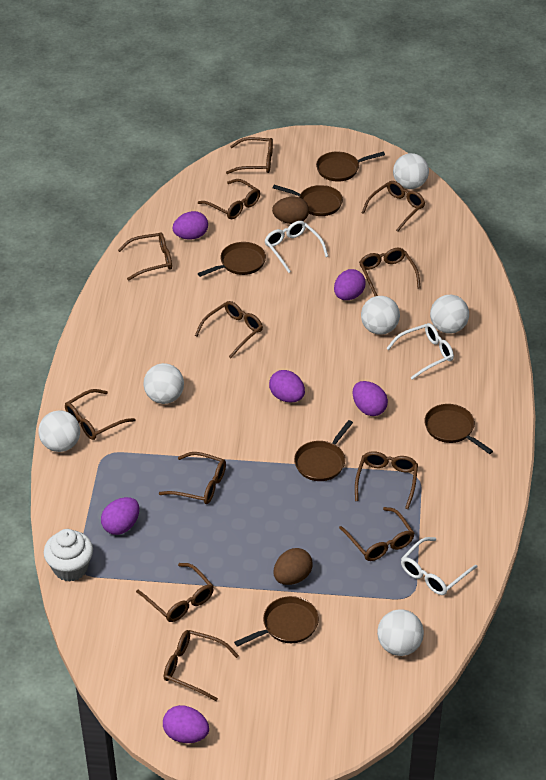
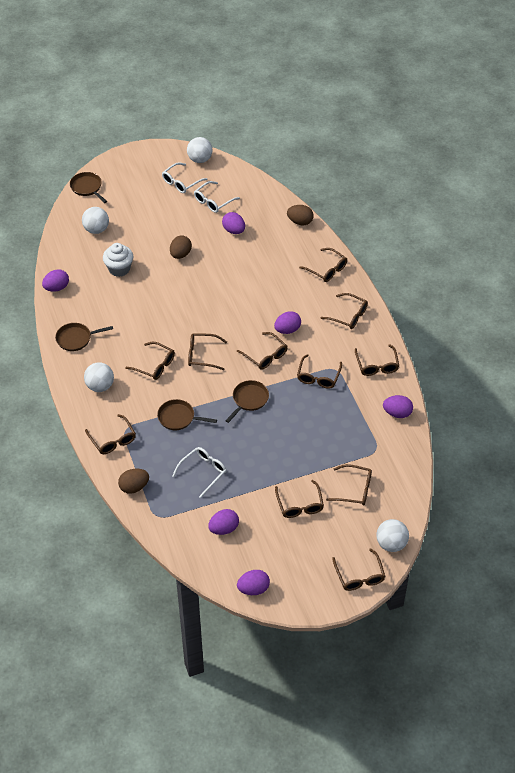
brown egg: [272,197,309,224] [274,548,313,585] = 2 -> [118,469,149,494] [170,235,192,259] [287,205,314,225] = 3
brown glasses: [65,389,135,440] [118,232,172,281] [136,563,214,622] [159,452,226,504] [164,630,239,701] [195,301,263,358] [198,179,260,219] [226,137,273,174] [339,507,414,561] [355,451,418,509] [359,248,421,296] [362,181,425,232] = 12 -> [85,414,136,454] [125,342,175,380] [188,333,227,370] [237,332,287,370] [275,480,324,518] [297,354,342,389] [299,248,347,282] [320,293,368,329] [326,464,372,506] [332,548,385,591] [355,344,399,376] = 11
brown pan: [198,242,266,277] [234,596,319,647] [273,185,343,216] [294,420,353,481] [316,151,385,182] [424,404,493,454] = 6 -> [55,323,113,351] [70,172,107,203] [157,399,217,430] [225,380,269,423] = 4
white ball: [38,410,80,452] [144,363,184,404] [361,296,400,335] [377,609,424,656] [393,153,429,189] [430,295,469,334] = 6 -> [82,207,109,234] [84,362,114,392] [187,137,213,163] [376,519,409,552] = 4

